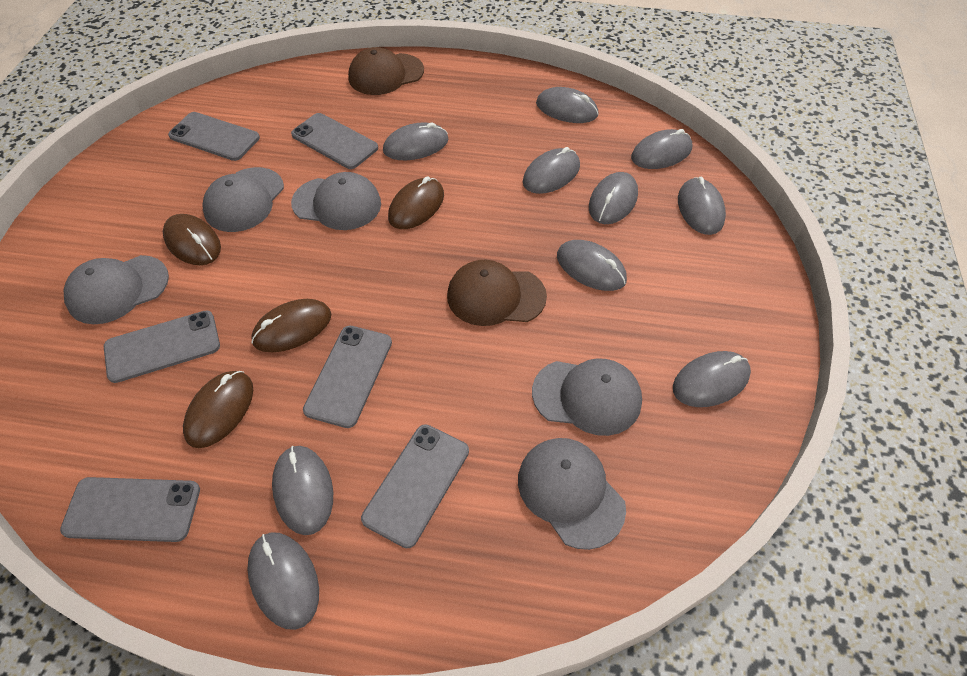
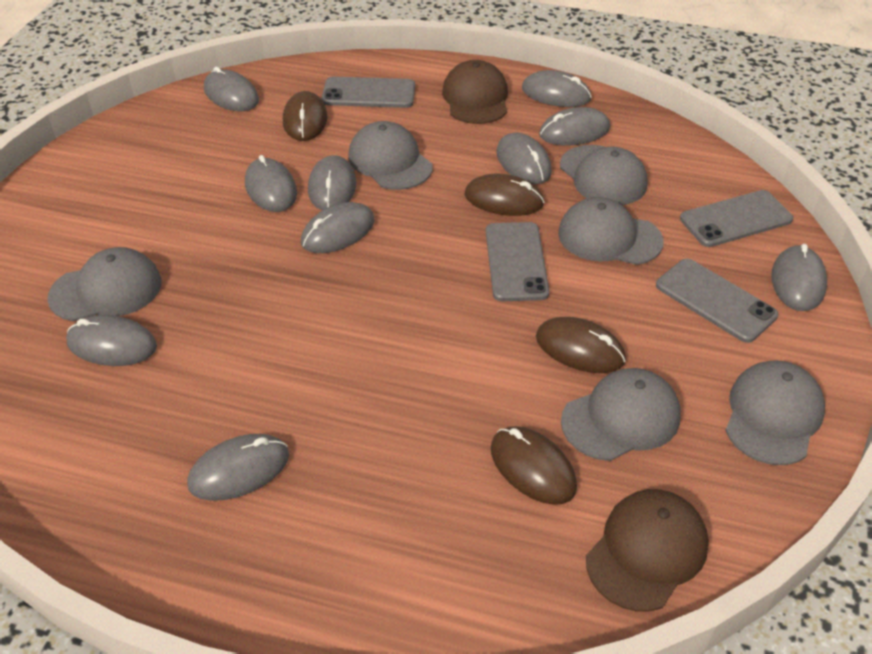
grey cap: [63,255,169,324] [203,167,284,232] [291,172,381,230] [518,438,626,550] [532,358,642,436] = 5 -> [47,247,162,321] [348,121,433,190] [558,197,664,265] [560,145,647,205] [561,368,681,461] [725,360,825,465] = 6
grey phone: [60,477,200,542] [104,310,220,383] [168,112,260,161] [291,113,378,169] [303,326,392,428] [361,424,469,548] = 6 -> [322,77,415,108] [486,222,549,301] [656,259,778,343] [680,190,793,247] = 4

